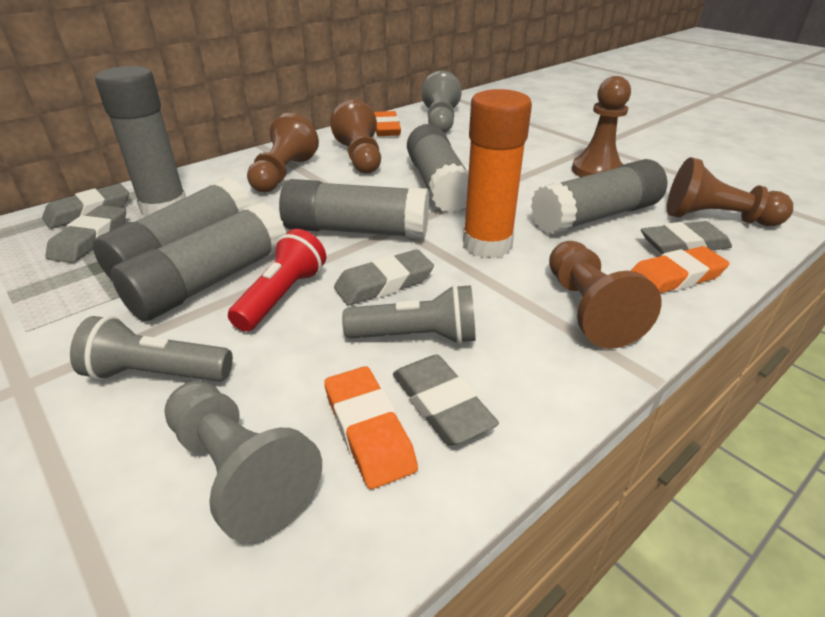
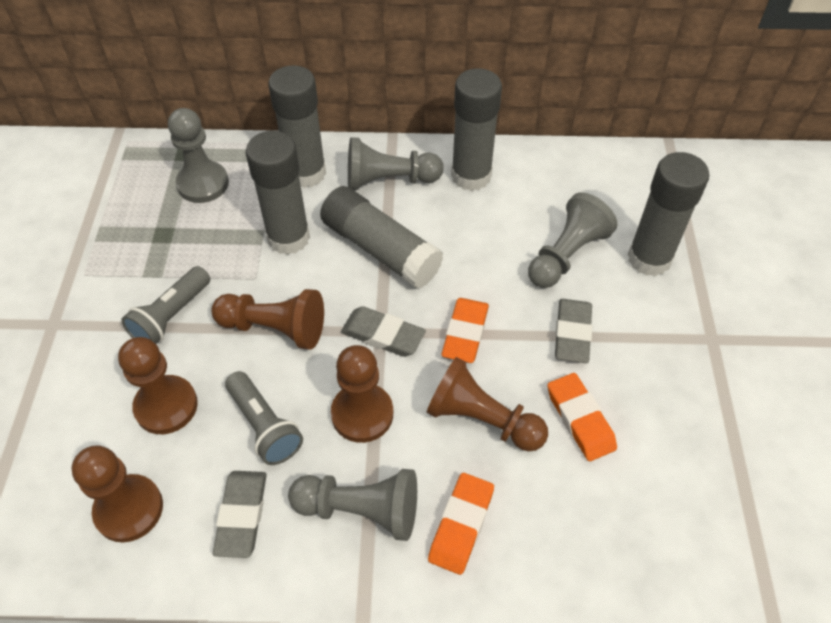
grey eraser: [42,184,129,229] [45,205,126,263] [334,249,434,306] [393,354,499,446] [641,221,732,254] = 5 -> [213,471,267,558] [341,306,426,357] [555,299,592,363] = 3
grey glue stick: [93,177,252,280] [95,66,186,217] [111,202,286,321] [279,179,429,239] [407,124,469,213] [531,159,667,234] = 6 -> [246,131,310,255] [268,65,326,188] [320,186,443,289] [451,68,502,191] [628,152,709,276] = 5
grey pawn: [165,381,322,542] [422,71,462,133] = 2 -> [168,108,229,203] [288,469,417,541] [348,137,443,191] [528,193,617,288] = 4
orange glue stick: [463,89,532,258] = 1 -> none = 0
red flashlight: [228,229,326,332] = 1 -> none = 0

